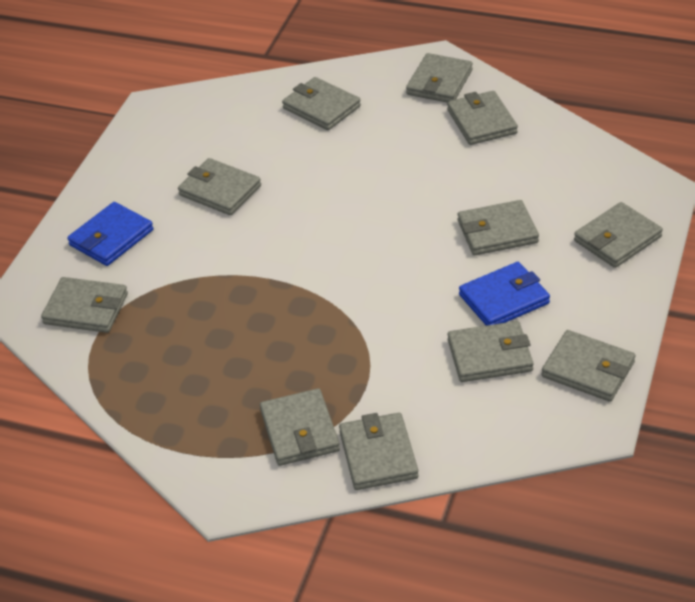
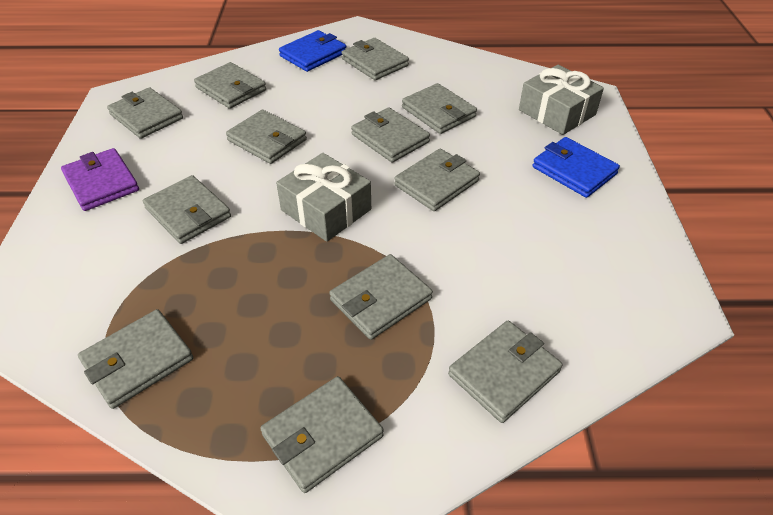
grey gift: none = 0 -> [276,153,371,242] [519,65,604,135] = 2
grey wallet: [41,277,128,333] [178,158,261,215] [260,388,340,466] [282,77,361,130] [339,413,419,490] [406,53,473,103] [447,91,518,145] [448,321,534,382] [458,200,539,255] [542,330,635,402] [574,202,663,268] = 11 -> [78,309,194,409] [107,87,183,139] [143,175,231,244] [194,62,266,109] [226,110,307,164] [260,376,384,493] [329,254,433,340] [341,38,409,80] [351,107,430,163] [394,149,480,211] [402,83,477,134] [448,320,563,423] = 12
purple wallet: none = 0 -> [61,148,139,211] = 1

